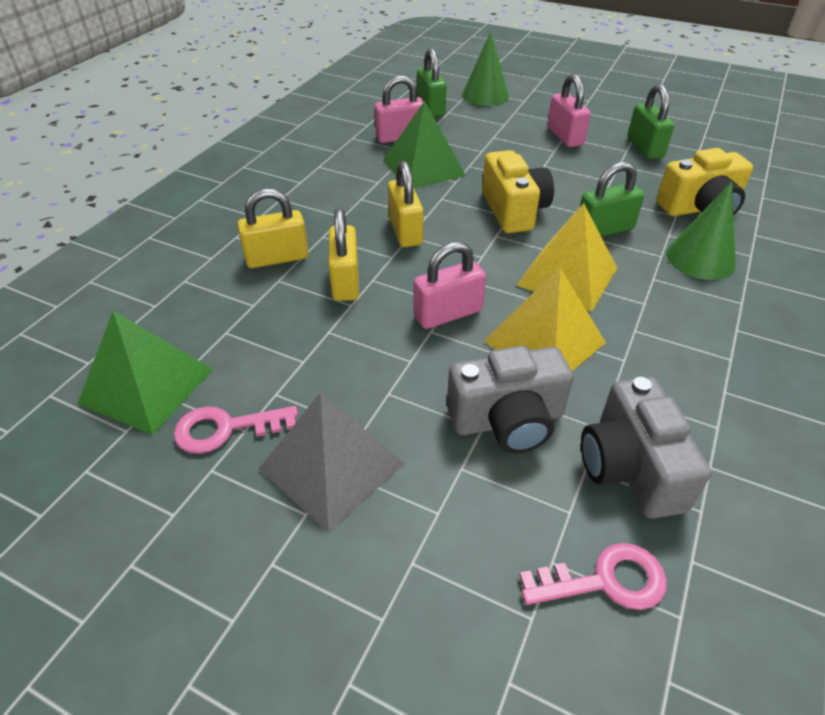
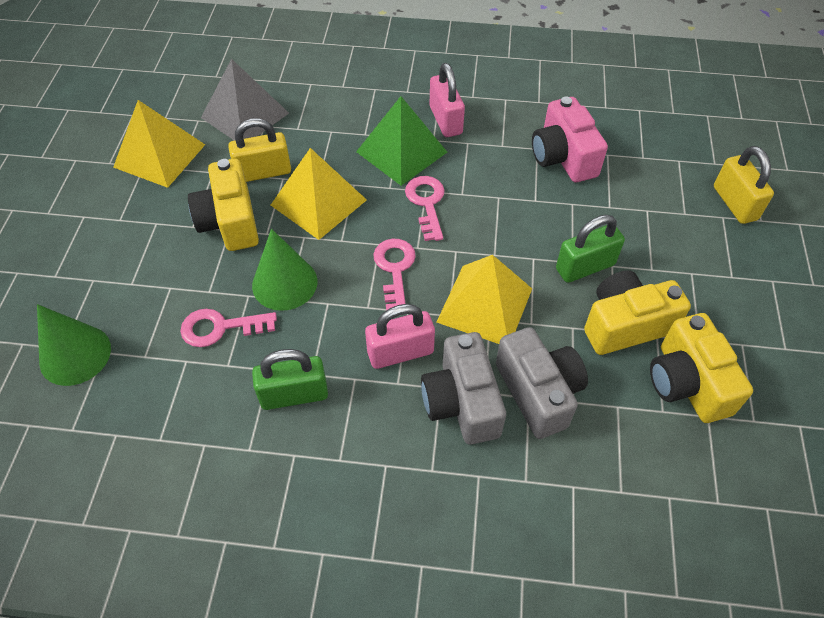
green padlock: [417,48,447,117] [580,162,644,237] [627,84,674,159] = 3 -> [252,349,328,410] [556,215,625,283] = 2
green pyramid: [78,311,213,435] [383,101,466,188] = 2 -> [356,96,447,186] = 1
pink camera: none = 0 -> [532,97,608,182] = 1
pink key: [174,406,298,454] [519,543,667,610] = 2 -> [180,309,277,347] [373,239,416,310] [405,176,445,241] = 3
pink padlock: [375,75,424,143] [414,241,486,329] [547,74,591,147] = 3 -> [365,304,435,369] [430,63,465,137] = 2
yellow camera: [482,150,554,233] [656,148,753,216] = 2 -> [188,159,259,251] [584,271,691,355] [650,313,753,423] = 3
yellow padlock: [237,188,309,268] [328,208,359,301] [388,161,423,247] = 3 -> [228,118,291,182] [714,146,774,224] = 2
yellow pyramid: [484,267,606,371] [517,203,617,312] = 2 -> [113,100,205,188] [271,148,367,240] [437,255,532,344] = 3

